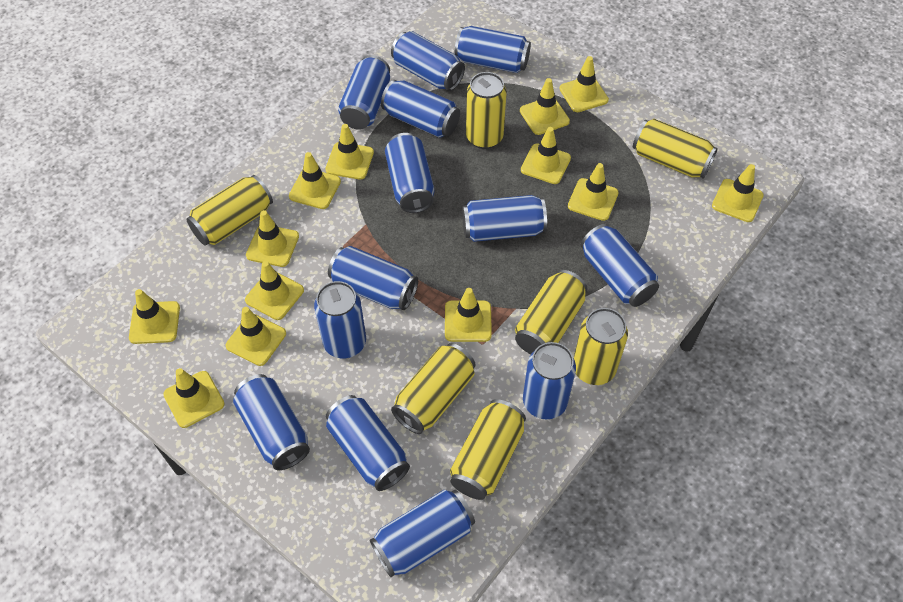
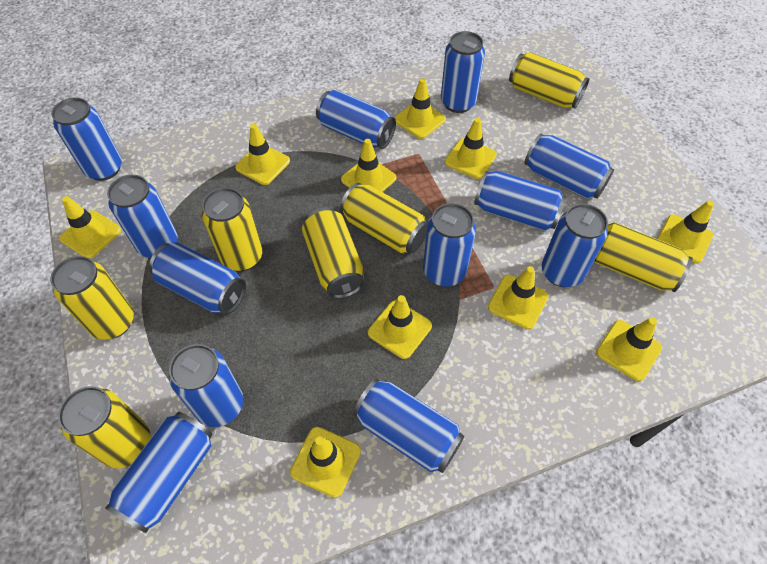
blue can: [233,374,310,470] [314,281,366,359] [326,395,410,491] [328,246,418,310] [338,55,390,130] [370,490,475,577] [381,80,460,138] [385,133,435,213] [391,31,465,91] [455,26,531,73] [462,195,547,242] [523,342,576,419] [581,224,659,307] = 13 -> [51,97,122,181] [105,412,213,533] [107,175,178,258] [149,242,246,315] [169,344,243,427] [316,90,396,149] [353,379,464,473] [423,203,476,287] [441,31,485,113] [474,171,567,231] [524,134,614,199] [542,204,608,287] = 12
yellow traffic cone: [129,289,180,344] [163,368,225,428] [226,307,286,366] [245,261,304,320] [246,210,299,267] [289,152,341,209] [325,124,374,180] [445,288,492,342] [520,78,570,135] [521,127,571,184] [559,56,609,112] [568,163,619,221] [712,164,764,222] = 13 -> [59,196,121,259] [235,124,290,185] [290,427,361,498] [341,139,396,192] [368,295,432,359] [394,78,446,139] [445,118,497,179] [488,266,548,329] [596,317,662,381] [657,200,714,263] = 10

